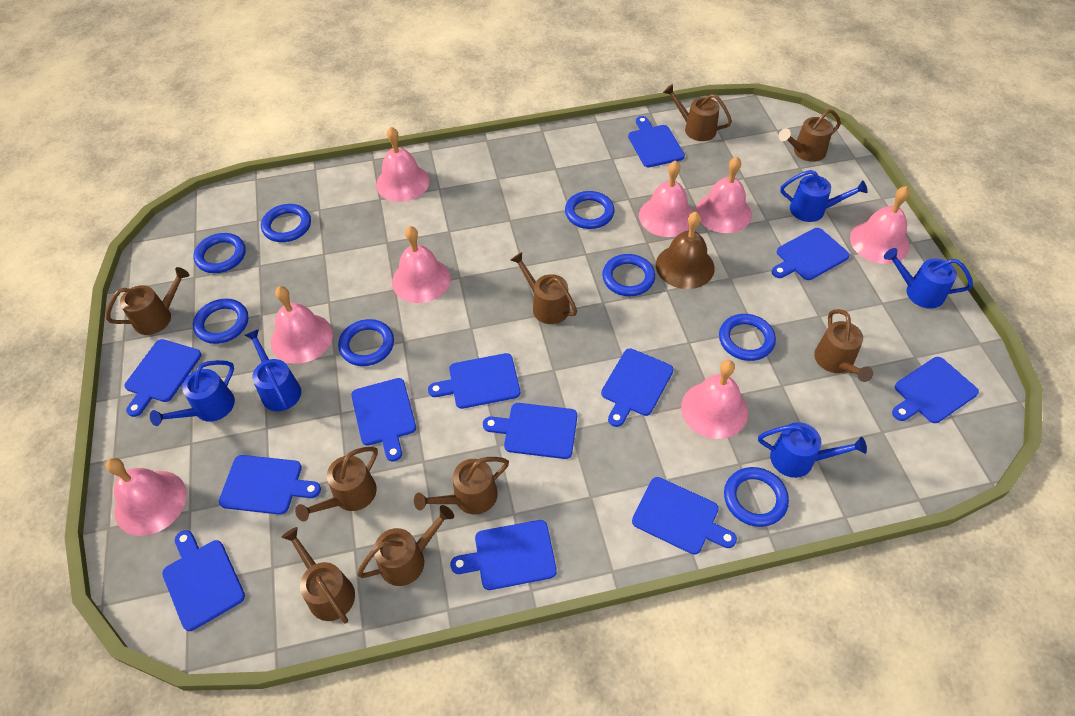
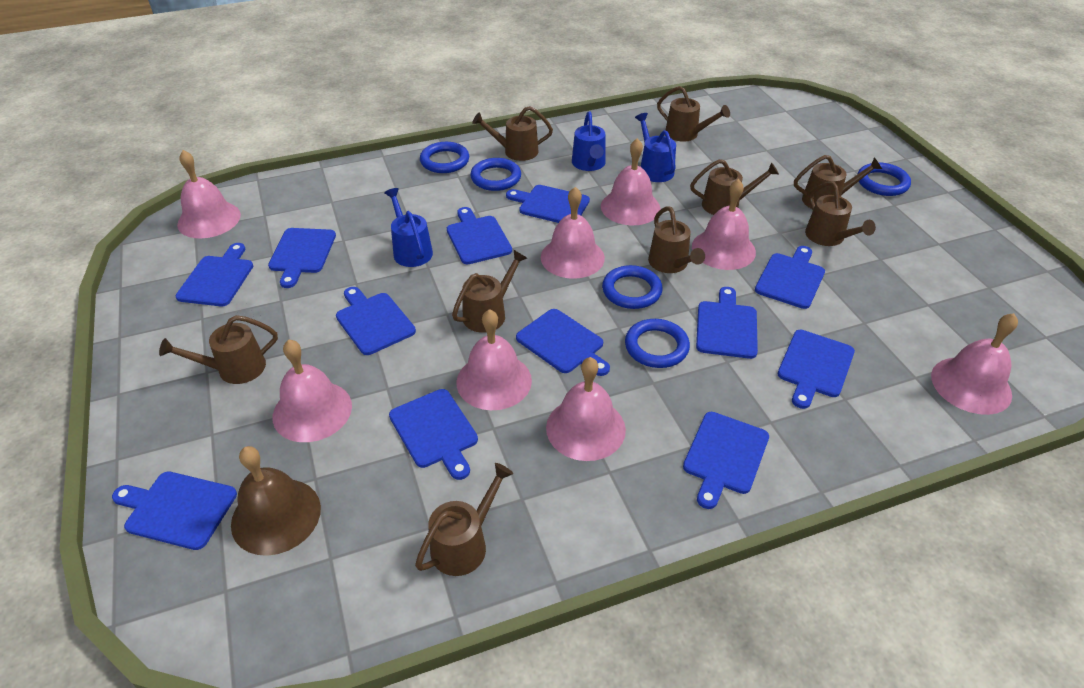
blue ring: [193,233,246,273] [193,299,248,344] [261,204,311,242] [338,319,394,366] [565,191,614,229] [602,254,655,296] [719,314,776,361] [724,467,789,527] = 8 -> [420,142,469,173] [470,158,521,191] [602,265,662,309] [625,319,690,368] [857,162,911,196] = 5
blue watering can: [150,360,235,426] [244,329,301,411] [758,422,867,478] [780,170,868,222] [884,248,973,308] = 5 -> [384,188,433,267] [572,112,606,171] [635,113,676,182] = 3

